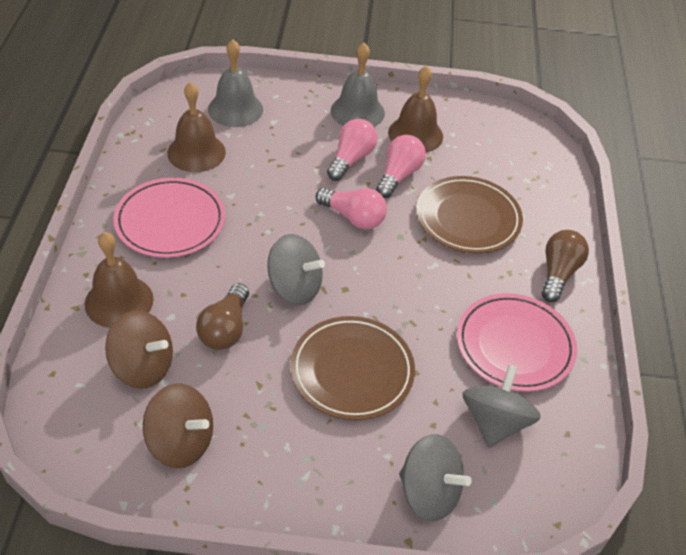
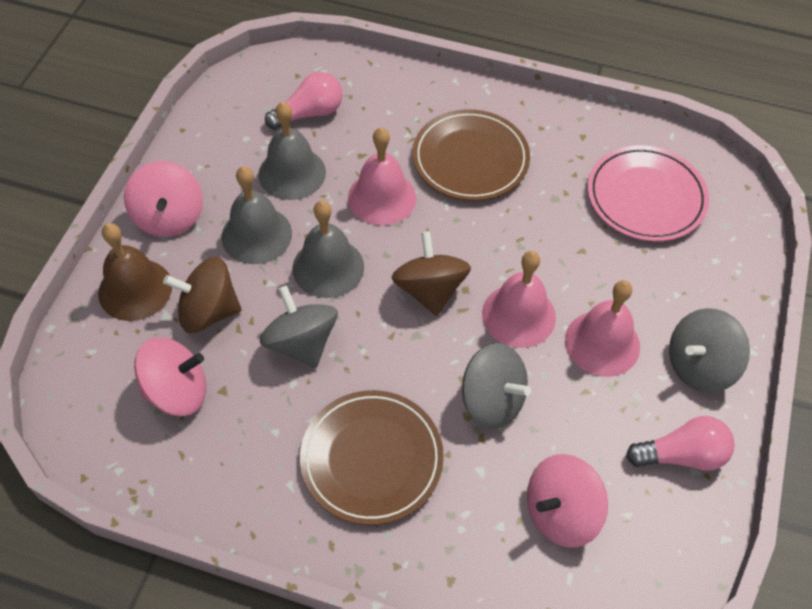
brown bell: [85,232,154,328] [167,82,226,172] [388,65,443,152] = 3 -> [98,223,172,321] = 1
brown light bulb: [196,283,249,350] [542,230,589,302] = 2 -> none = 0
grey bell: [208,39,263,127] [331,43,385,127] = 2 -> [222,166,292,264] [258,102,326,200] [292,201,364,298] = 3
pink bell: none = 0 -> [348,128,416,225] [482,251,556,348] [565,280,640,377] = 3
pink light bulb: [316,188,387,229] [327,119,378,181] [376,135,426,198] = 3 -> [265,72,343,130] [626,416,735,471] = 2
pink plate: [113,178,225,258] [457,293,577,392] = 2 -> [588,145,709,242] = 1
pink spinning top: none = 0 -> [124,161,203,237] [134,338,206,416] [527,454,608,547] = 3

